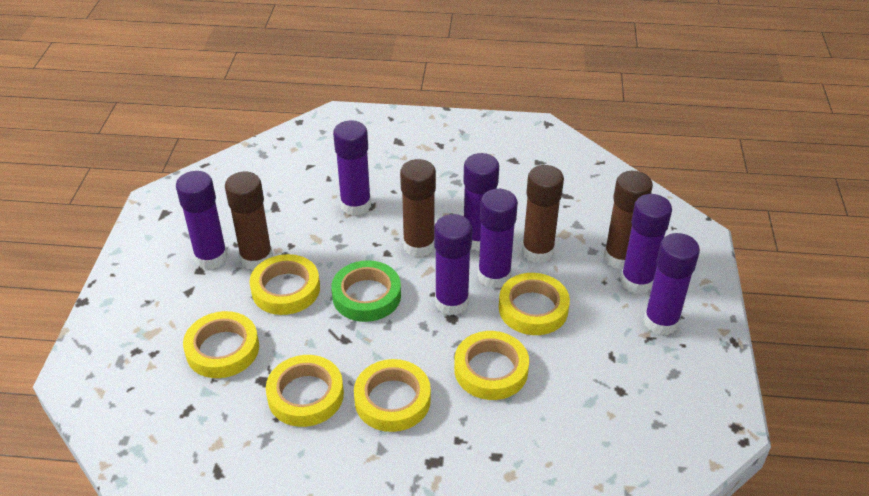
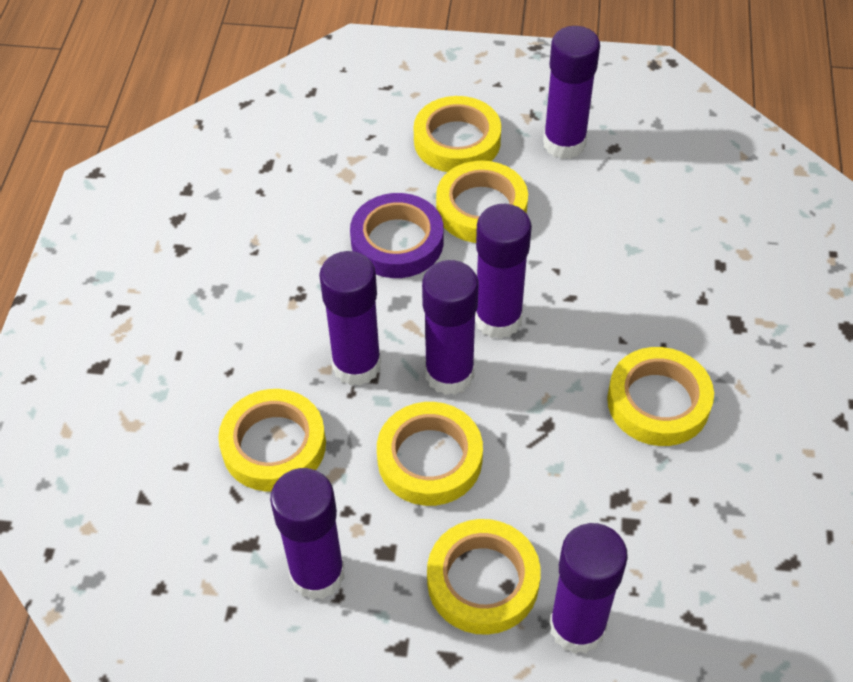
brown glue stick: [225,172,273,270] [400,159,436,257] [522,165,564,263] [604,171,653,269] = 4 -> none = 0
green tape: [331,260,401,322] = 1 -> none = 0
purple glue stick: [176,171,228,269] [333,120,371,216] [434,214,472,316] [463,153,499,251] [478,189,518,289] [620,194,672,294] [644,233,700,335] = 7 -> [270,468,345,600] [319,251,381,386] [422,260,479,395] [475,204,532,339] [543,26,600,159] [549,523,628,654] = 6
purple tape: none = 0 -> [350,193,443,278] = 1

